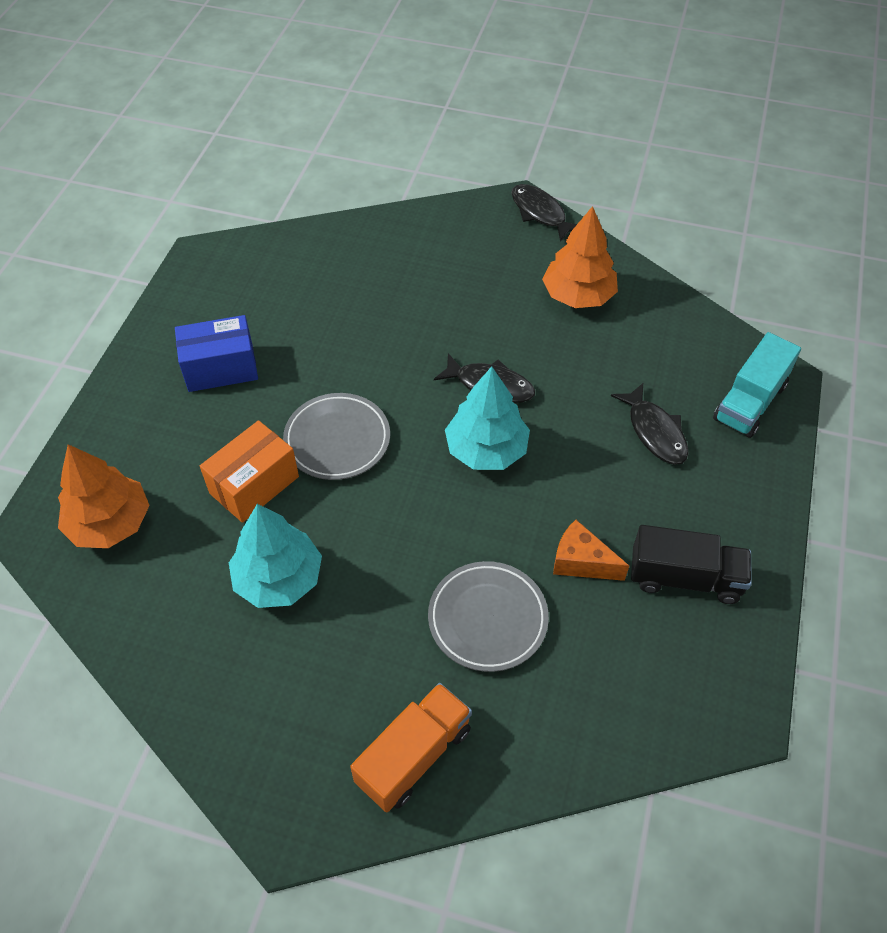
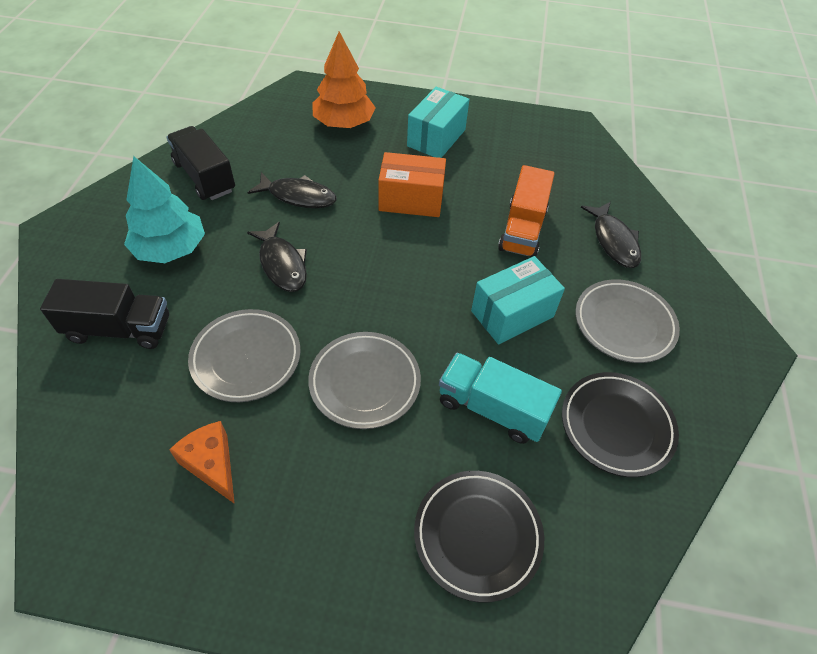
black plate: none = 0 -> [414,471,544,603] [562,372,679,477] = 2
black truck: [631,525,752,604] = 1 -> [40,279,169,349] [167,126,235,200] = 2
blue box: [175,315,258,392] = 1 -> none = 0
grey plate: [283,393,390,480] [428,561,549,672] = 2 -> [188,309,301,402] [308,332,421,429] [575,279,680,363] = 3
orange tree: [58,444,150,548] [542,206,618,308] = 2 -> [312,31,376,128] = 1
turquoise box: none = 0 -> [407,87,469,158] [471,256,565,344] = 2
turquoise tree: [229,504,322,608] [445,367,530,470] = 2 -> [124,156,205,263] = 1

